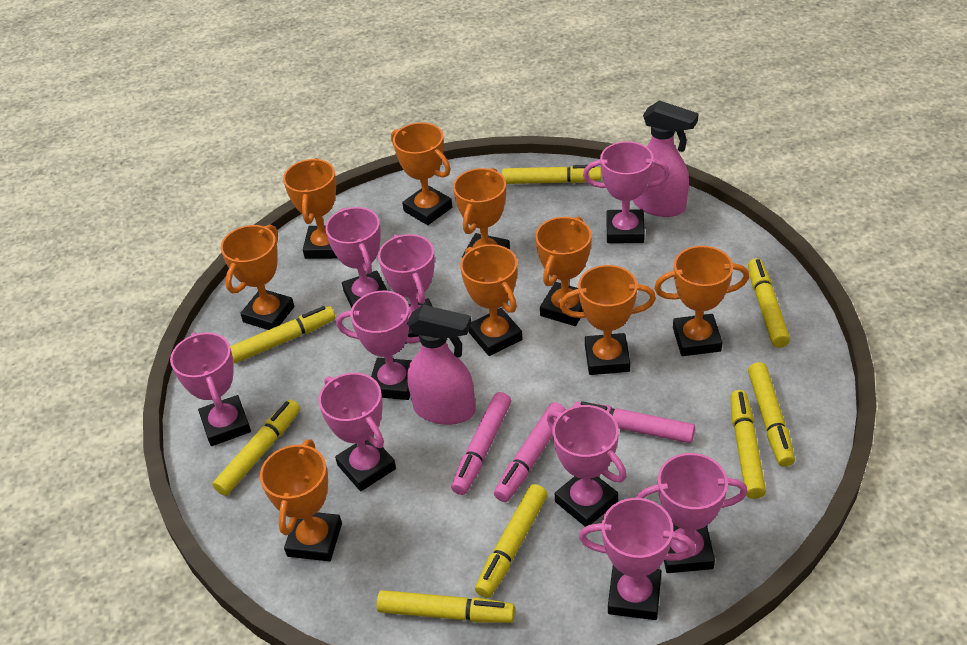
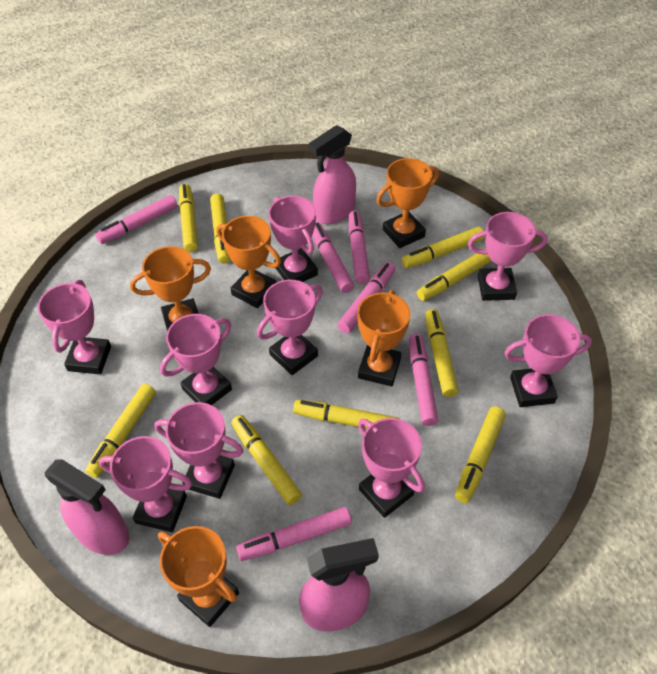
orange trophy: [221,225,294,330] [260,439,342,561] [283,158,338,259] [391,122,452,225] [453,168,510,258] [460,244,522,356] [535,217,592,326] [559,265,656,375] [654,246,749,356] = 9 -> [130,246,211,331] [158,526,239,627] [216,216,281,308] [357,290,411,386] [376,158,439,248] = 5
pink marker: [451,392,511,495] [494,402,566,502] [573,401,695,443] = 3 -> [96,195,178,244] [236,507,352,561] [312,222,354,293] [337,262,395,334] [349,211,370,284] [409,334,438,426] = 6
pink spray bottle: [407,305,475,425] [633,100,699,217] = 2 -> [44,459,129,555] [299,538,379,631] [309,125,356,224] = 3
yellow marker: [212,400,300,496] [230,306,336,363] [377,590,515,623] [475,484,548,598] [502,165,601,184] [730,390,766,499] [748,258,790,348] [748,362,795,467] = 8 -> [85,384,156,478] [179,184,198,252] [210,194,230,264] [231,415,302,505] [293,400,399,429] [402,227,485,268] [417,248,492,301] [425,309,459,397] [455,406,506,503] = 9

